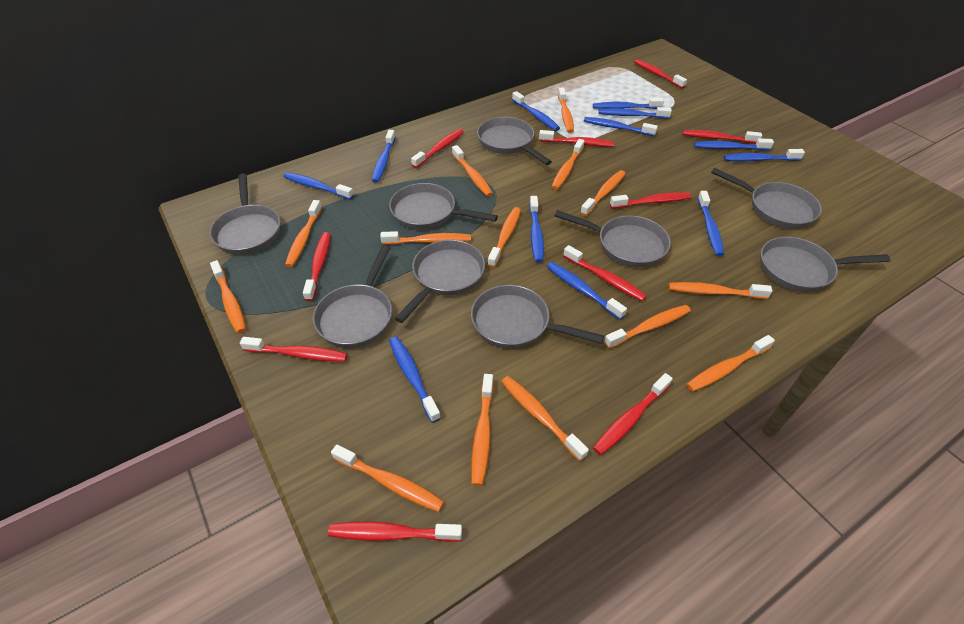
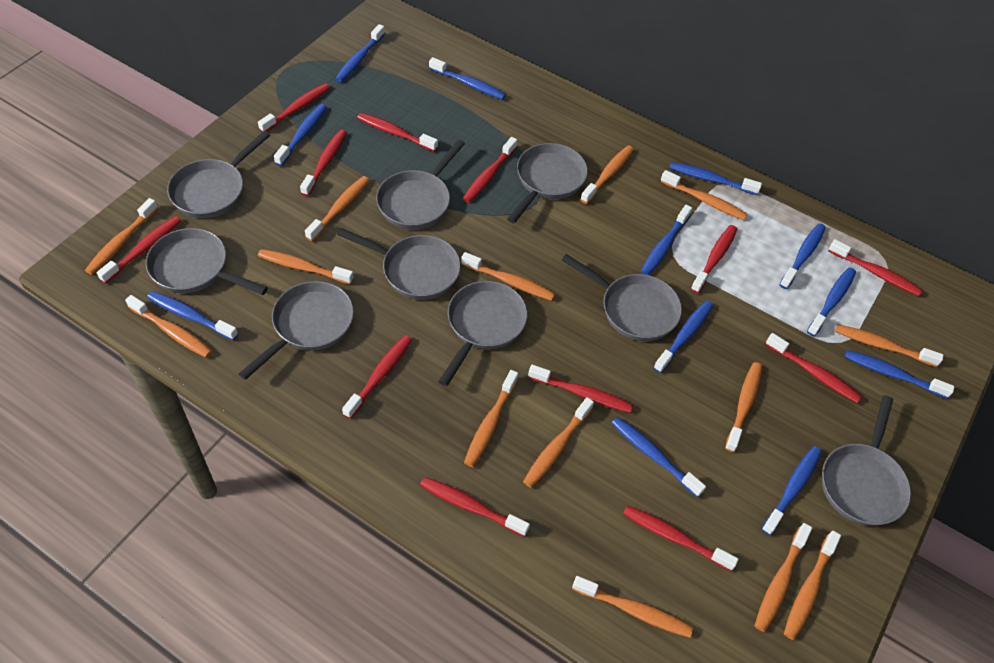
red toothbrush: [240,337,347,362] [303,232,330,301] [328,521,462,542] [411,129,464,168] [539,130,614,147] [563,245,647,301] [593,373,673,455] [610,192,691,209] [634,59,687,89] [683,130,762,144] = 10 -> [97,216,181,284] [258,83,330,132] [300,130,347,196] [342,335,412,419] [357,113,438,152] [420,477,530,537] [463,137,517,203] [528,365,633,413] [623,505,738,571] [691,225,737,293] [765,333,862,403] [828,239,923,296] = 12

